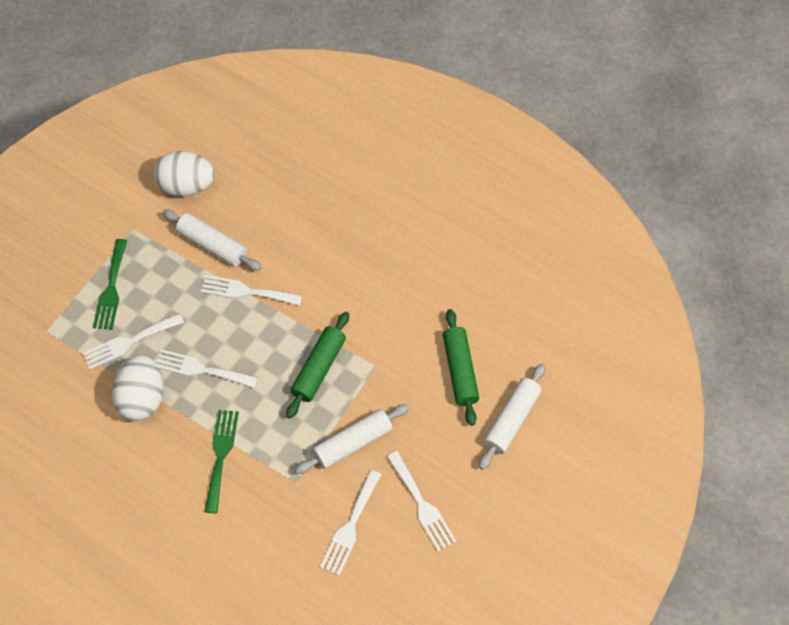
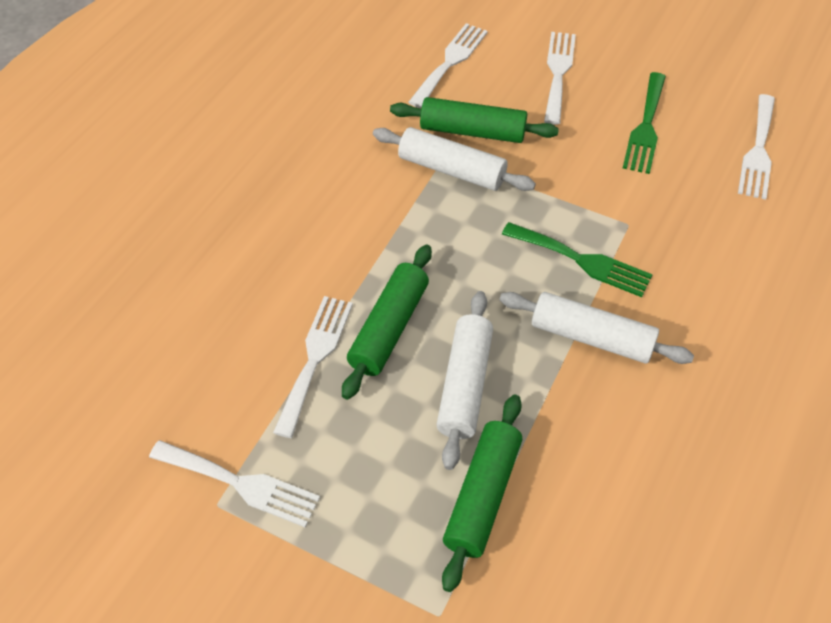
green rolling pin: [286,312,349,418] [443,309,479,426] = 2 -> [342,245,432,400] [390,97,559,143] [442,395,522,592] = 3
white egg: [112,355,163,421] [154,151,215,196] = 2 -> none = 0

